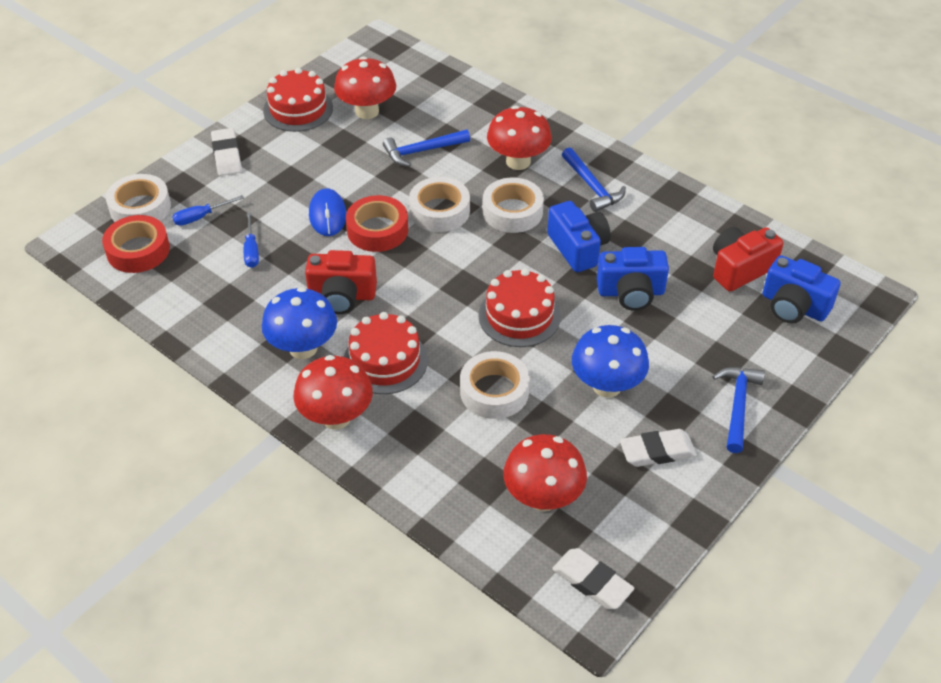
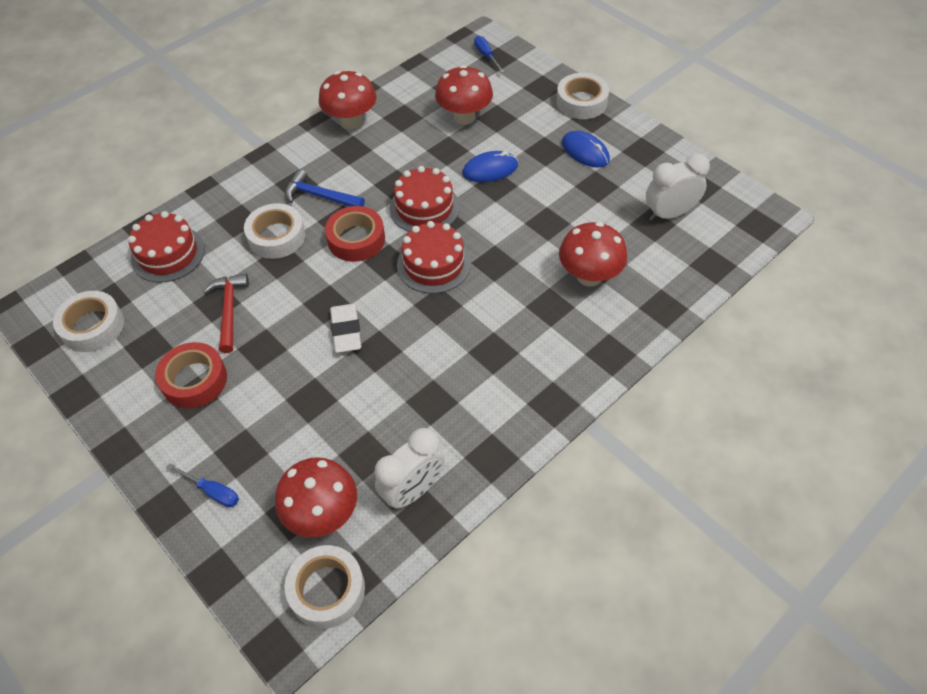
blue camera: [547,201,611,272] [597,247,669,311] [763,255,841,324] = 3 -> none = 0
blue hammer: [383,129,470,167] [562,147,626,212] [712,367,765,453] = 3 -> [285,169,365,207] = 1
blue mouse: [309,188,347,236] = 1 -> [462,151,518,182] [562,131,610,167] = 2
blue mushroom: [262,287,337,359] [572,325,649,398] = 2 -> none = 0
red camera: [305,250,377,314] [713,227,784,292] = 2 -> none = 0
red hammer: none = 0 -> [204,273,249,353] = 1
white clock: none = 0 -> [374,428,444,509] [646,153,710,221] = 2
white eraser: [211,128,242,176] [552,548,635,609] [620,429,697,467] = 3 -> [330,304,361,353] = 1

